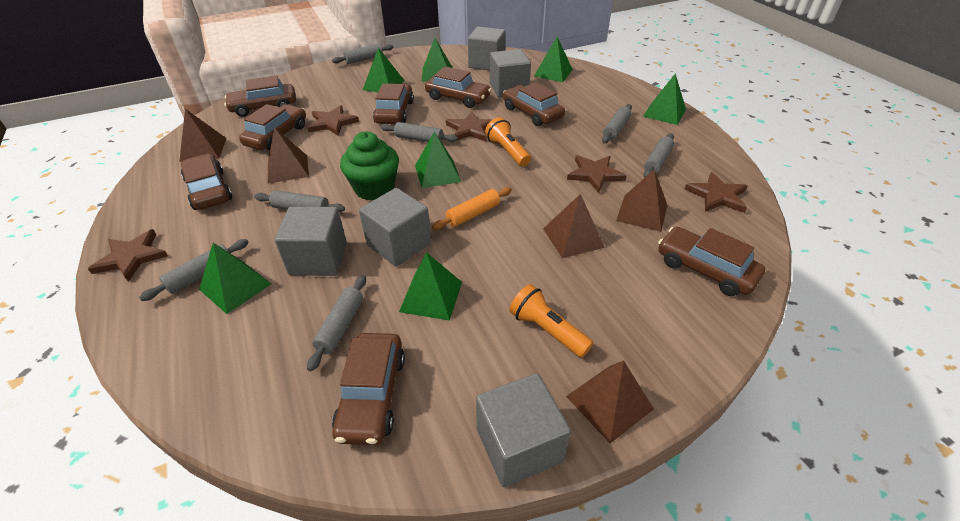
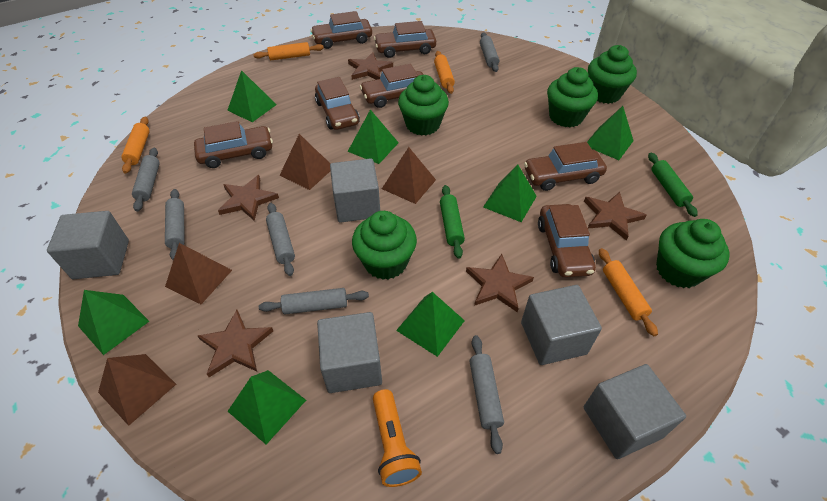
brown car: [181,153,232,210] [224,76,296,117] [239,104,306,150] [332,333,405,445] [373,83,414,124] [425,66,492,108] [503,82,565,126] [658,227,765,296] = 8 -> [194,121,273,168] [311,11,372,49] [315,77,360,130] [360,64,424,108] [374,21,436,58] [524,142,607,191] [538,204,596,278] = 7
brown pyramid: [179,109,226,162] [268,127,309,184] [543,194,605,258] [566,360,654,443] [616,169,667,232] = 5 -> [98,354,176,426] [165,243,232,304] [280,134,330,190] [382,147,436,204] = 4
green cupcake: [340,131,399,201] = 1 -> [352,211,417,280] [398,75,449,136] [547,67,598,127] [588,45,637,104] [656,219,729,288] = 5
green rolling pin: none = 0 -> [440,185,465,259] [648,153,698,217] = 2
grey rolling pin: [139,239,249,301] [254,190,345,212] [307,275,366,371] [332,44,393,64] [381,122,458,142] [602,104,632,143] [644,133,674,178] = 7 -> [132,148,160,212] [165,189,185,260] [259,288,369,314] [266,203,295,276] [469,335,504,454] [480,32,499,72] = 6
orange flashlight: [485,117,531,166] [509,284,593,358] = 2 -> [373,389,422,487] = 1
orange rolling pin: [432,187,512,230] = 1 -> [121,117,150,174] [253,42,324,60] [434,51,455,94] [599,248,658,336] = 4

